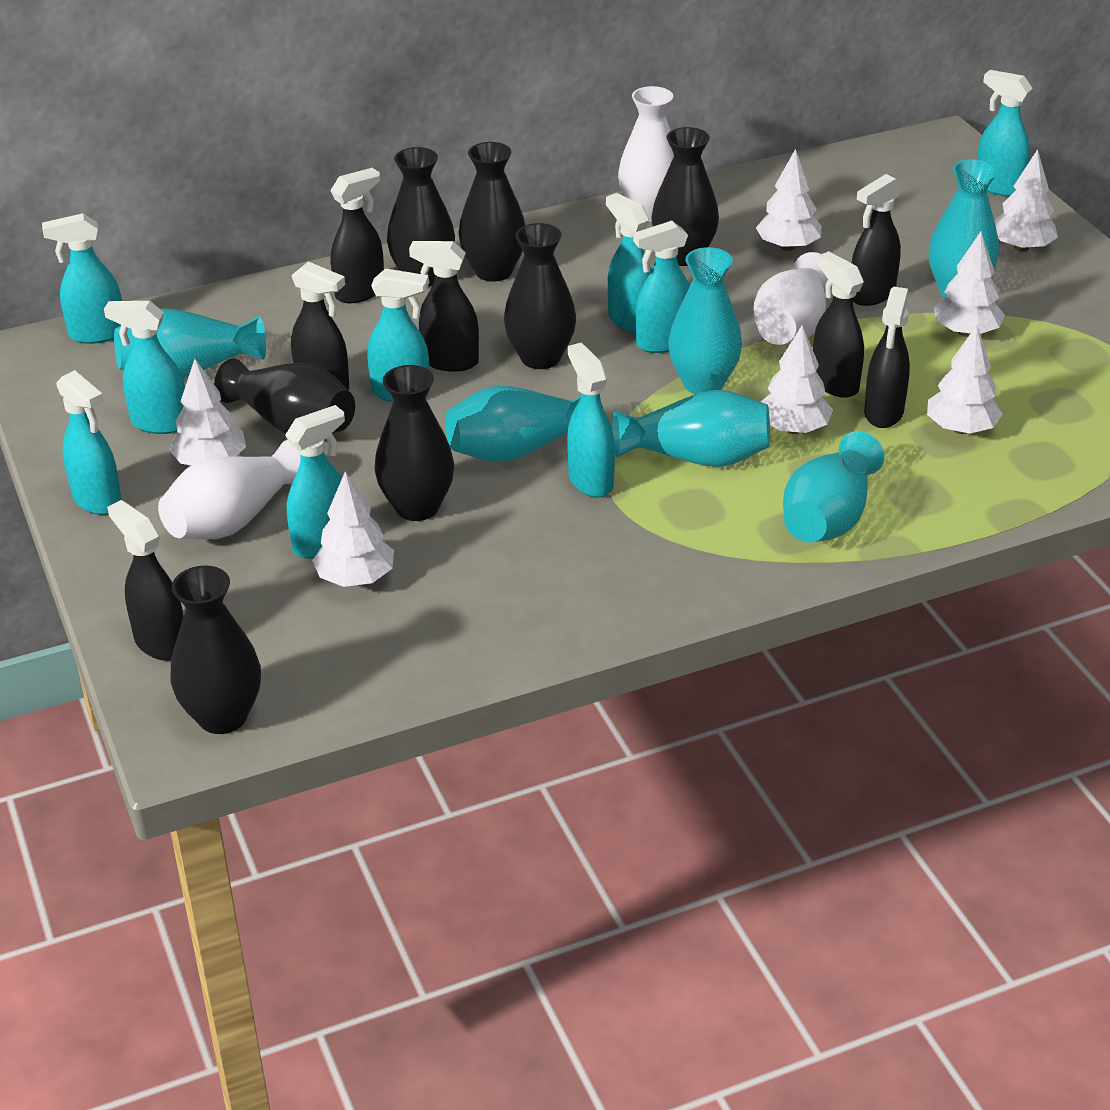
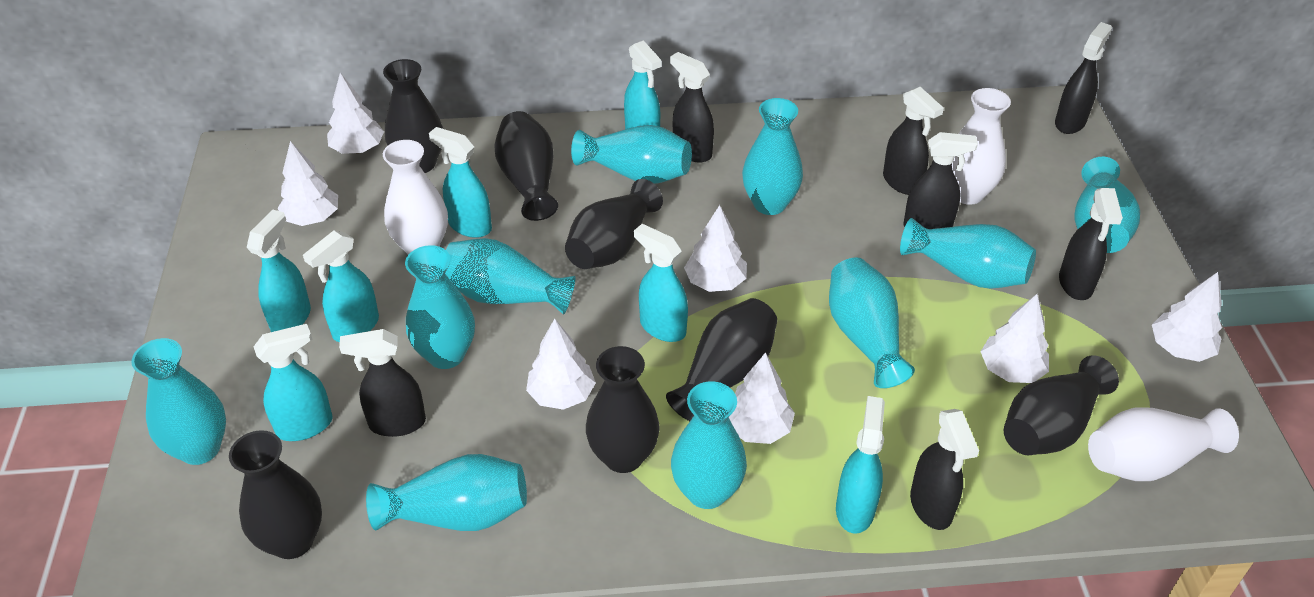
turquoise spray bottle: [42,213,122,344] [56,370,122,515] [104,301,185,434] [285,405,345,558] [367,268,430,402] [567,343,615,498] [606,193,652,333] [633,221,690,353] [977,70,1033,197] = 9 -> [247,210,311,332] [254,324,333,441] [303,230,379,342] [429,127,492,238] [624,40,662,129] [634,224,688,342] [836,396,885,533] = 7
turquoise vase: [114,309,266,378] [445,386,581,462] [612,390,770,467] [668,247,742,394] [783,431,885,543] [929,159,999,297] = 6 -> [132,338,226,465] [366,454,527,531] [405,245,475,369] [445,238,576,315] [571,125,692,184] [671,381,747,509] [742,98,803,215] [829,257,915,388] [900,218,1036,289] [1074,157,1140,253] = 10

